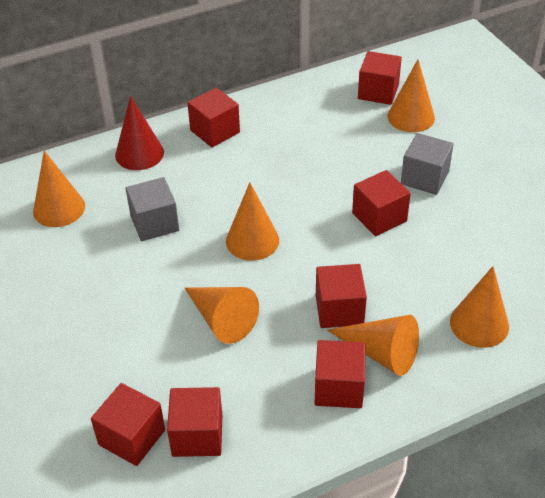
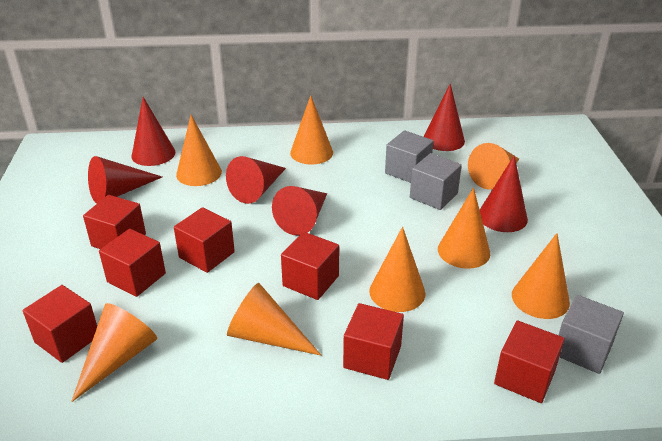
grey cube: [126,177,179,241] [401,133,454,195] = 2 -> [385,130,434,183] [410,153,462,210] [559,295,624,374] = 3
orange cone: [33,151,85,227] [185,287,259,344] [226,182,279,261] [327,315,419,376] [387,59,435,132] [450,266,509,348] = 6 -> [71,303,157,402] [176,115,222,186] [227,283,321,356] [290,95,333,164] [369,227,426,312] [438,188,490,269] [468,143,519,189] [512,233,570,319] = 8
red cone: [115,96,164,170] = 1 -> [88,156,162,204] [131,97,175,166] [226,156,286,204] [272,186,327,236] [423,83,465,151] [480,155,528,232] = 6

